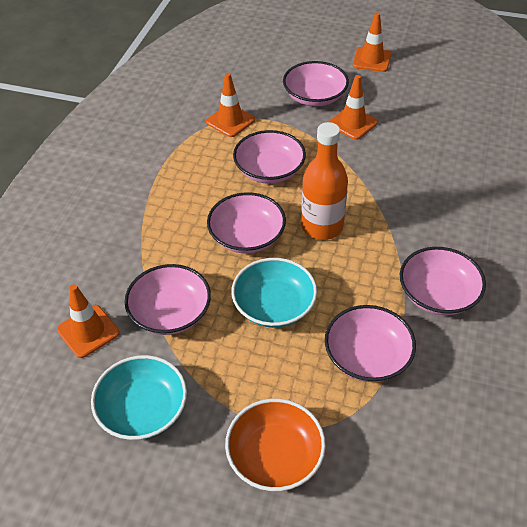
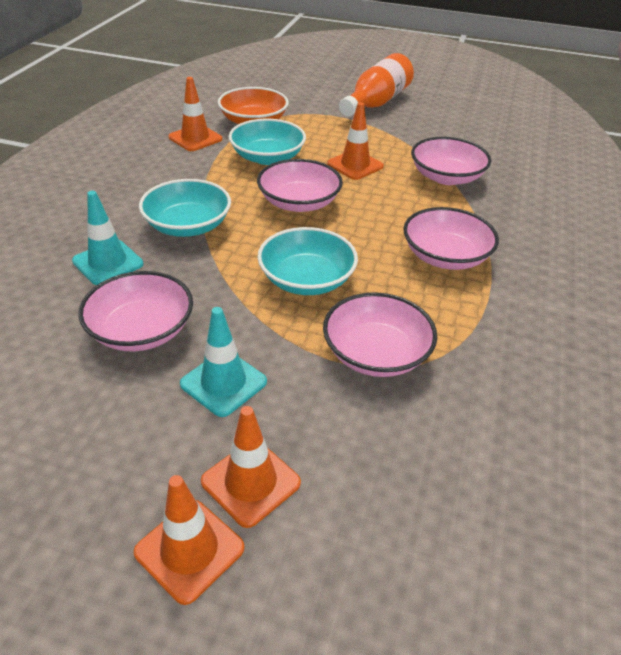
pink bowl: [124,264,211,335] [207,192,286,253] [233,130,306,184] [283,61,349,106] [325,305,416,382] [400,247,486,315] = 6 -> [78,271,193,351] [257,159,343,212] [323,292,437,377] [403,207,499,270] [411,137,491,185] = 5
turquoise bowl: [91,355,187,440] [231,258,317,328] = 2 -> [139,179,231,237] [229,118,306,165] [257,227,358,295] = 3
turquoise traffic cone: none = 0 -> [72,191,144,285] [180,307,267,417] = 2

